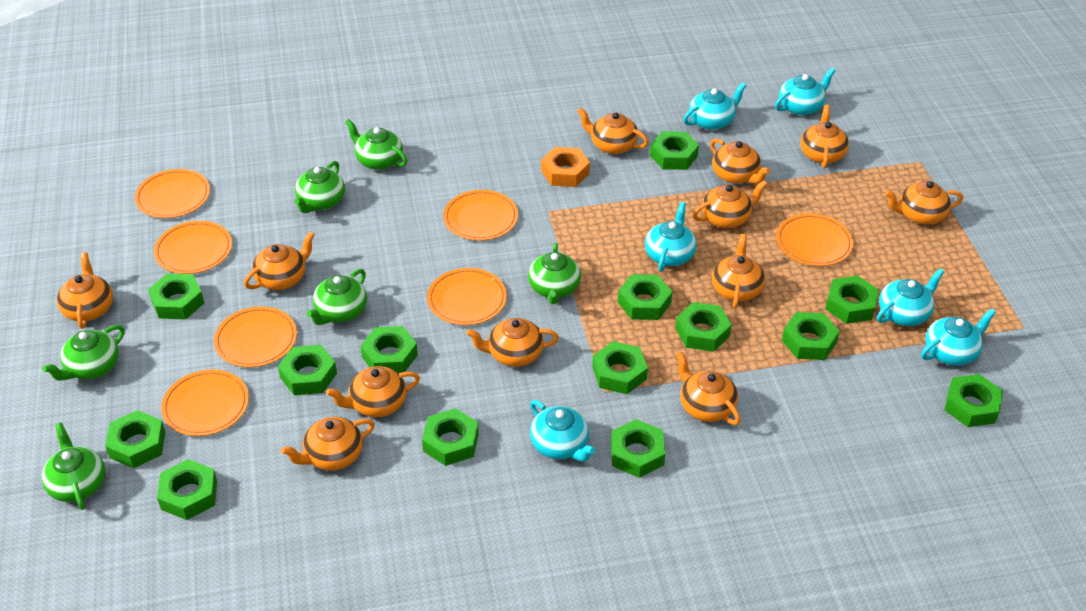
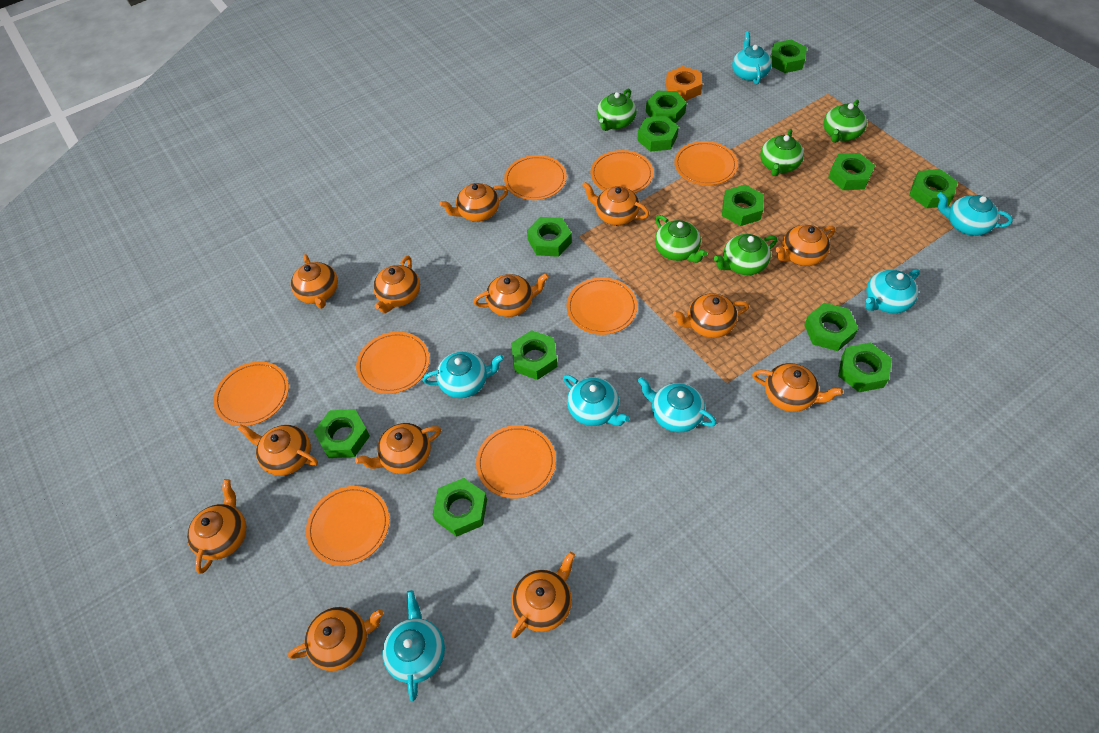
green nut: [105,410,165,468] [148,274,204,320] [157,459,217,520] [278,345,337,395] [360,326,418,373] [422,408,479,466] [592,341,648,394] [611,419,665,478] [618,274,672,320] [650,131,699,170] [675,302,732,352] [782,312,840,360] [825,275,879,324] [945,374,1003,427] = 14 -> [314,409,370,458] [432,478,487,537] [511,330,557,380] [527,217,572,257] [637,116,679,152] [646,91,687,124] [722,185,764,226] [770,40,807,73] [804,303,859,351] [828,153,875,190] [838,342,892,392] [909,169,958,208] = 12
green teapot: [41,423,105,510] [42,325,125,381] [294,161,345,213] [307,269,367,325] [345,119,407,170] [528,243,581,304] = 6 -> [596,88,637,131] [655,215,707,263] [714,234,777,275] [760,129,804,176] [824,100,867,143] = 5
orange plate: [135,169,210,218] [154,221,232,274] [161,369,249,436] [214,307,297,367] [427,268,507,325] [443,190,518,241] [776,213,854,266] = 7 -> [213,361,289,426] [306,486,389,566] [356,332,430,394] [476,425,556,498] [504,155,567,200] [566,277,637,335] [591,150,654,193] [674,141,738,185] = 8
orange teapot: [57,252,113,329] [244,231,315,290] [281,417,375,471] [326,366,420,417] [466,318,559,367] [577,108,649,154] [676,352,741,425] [693,180,767,228] [710,139,770,184] [712,234,765,308] [800,105,849,168] [885,181,963,224] = 12 -> [187,479,246,574] [238,424,318,476] [288,607,384,671] [291,254,338,309] [355,423,441,474] [373,256,420,313] [439,183,508,222] [473,273,549,317] [511,552,575,638] [582,182,649,225] [673,293,749,338] [752,363,843,412] [775,225,835,266] = 13
turquoise teapot: [530,400,595,462] [645,202,697,272] [683,82,747,130] [775,68,835,115] [877,269,944,326] [921,309,996,366] = 6 -> [382,590,445,701] [423,351,504,398] [563,375,630,426] [638,377,717,432] [732,31,772,84] [865,269,920,313] [937,192,1013,236] = 7

